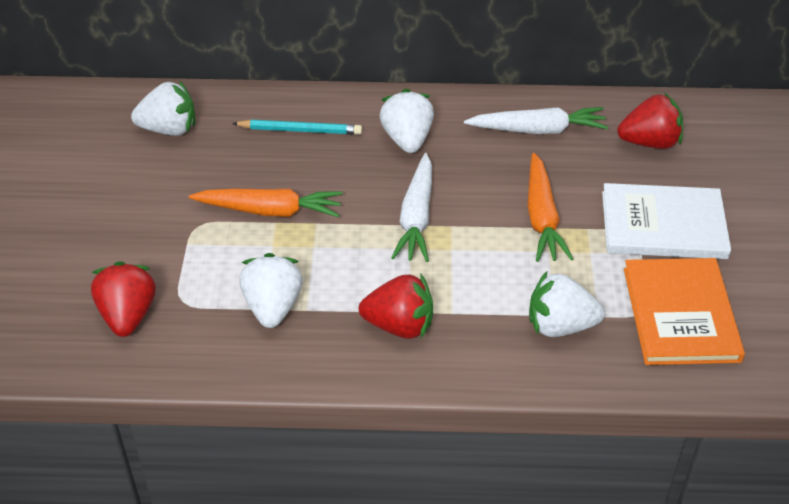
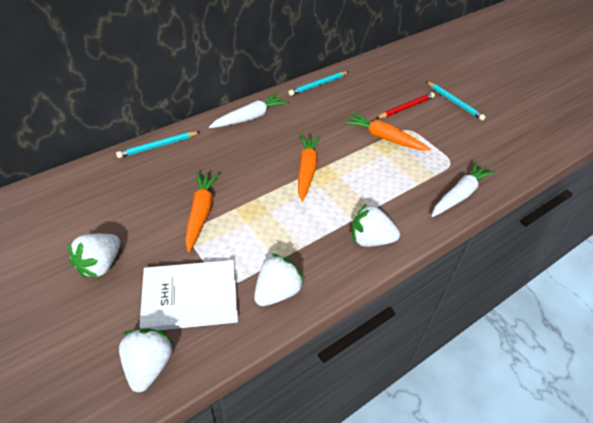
orange book: [624,258,745,365] = 1 -> none = 0
orange carrot: [189,189,342,217] [527,153,573,262] = 2 -> [185,171,220,252] [298,133,321,202] [344,112,431,151] = 3
red pencil: none = 0 -> [376,92,435,119] = 1
red strawberry: [91,261,156,337] [359,274,433,339] [617,93,683,149] = 3 -> none = 0
turquoise pencil: [232,120,362,135] = 1 -> [116,131,199,158] [288,71,348,96] [426,81,486,121] = 3

